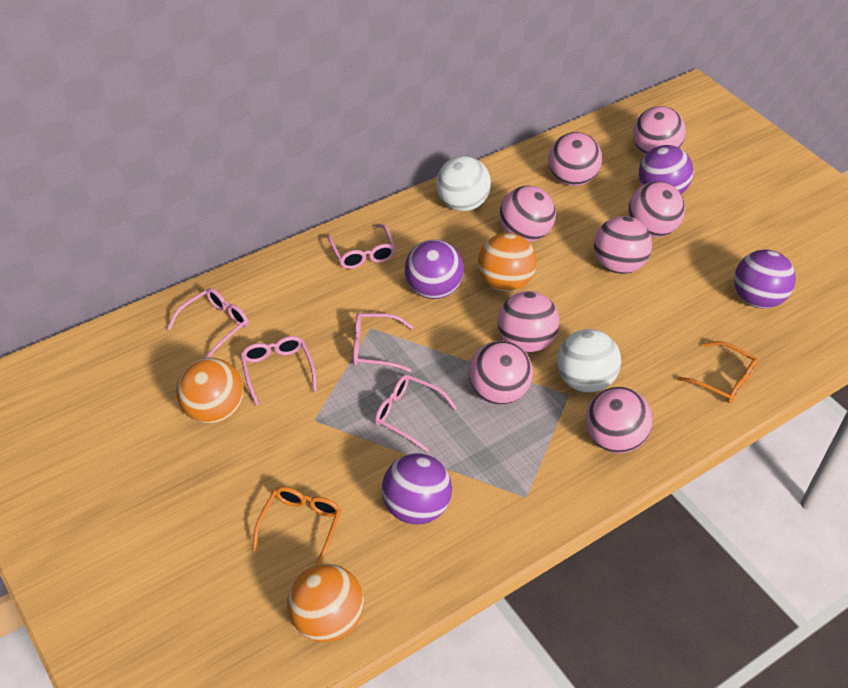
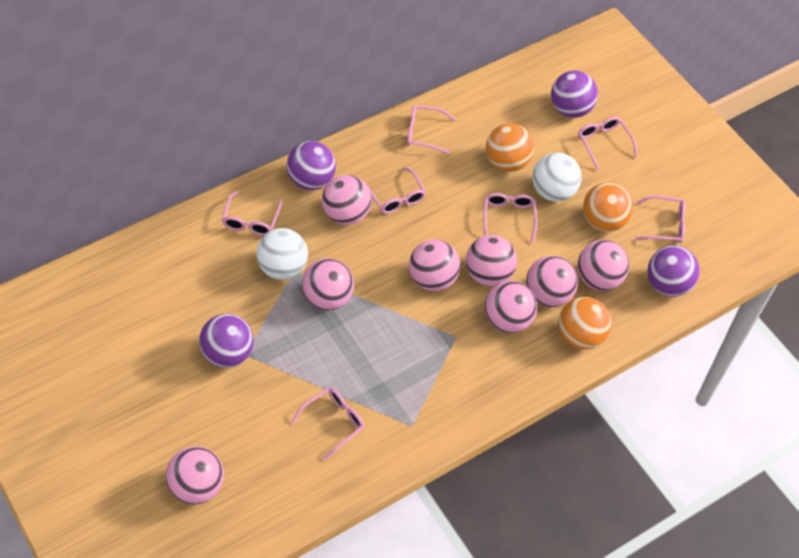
orange glasses: [252,487,341,565] [677,341,758,403] = 2 -> none = 0
pink glasses: [167,288,248,358] [240,336,317,405] [327,224,396,269] [353,313,413,372] [375,375,457,452] = 5 -> [222,191,282,236] [292,388,364,460] [364,167,426,214] [407,105,456,155] [483,193,537,243] [578,117,638,170] [635,195,685,243] = 7

